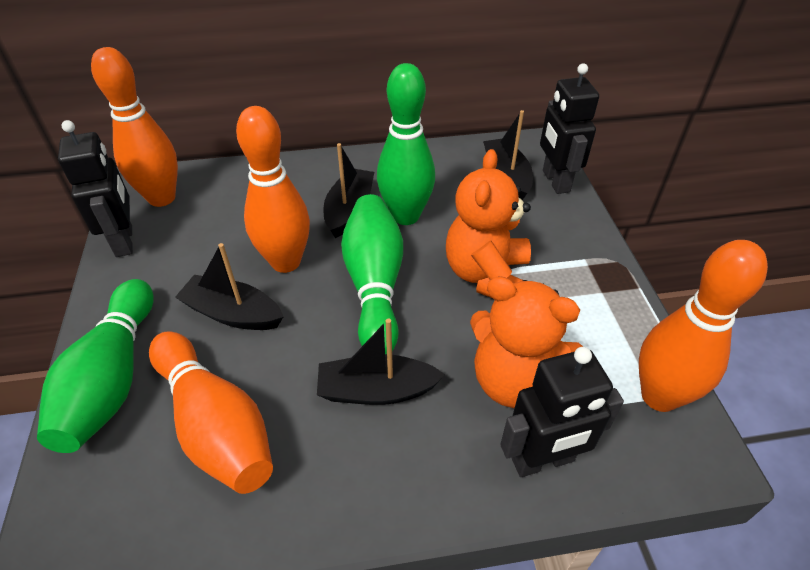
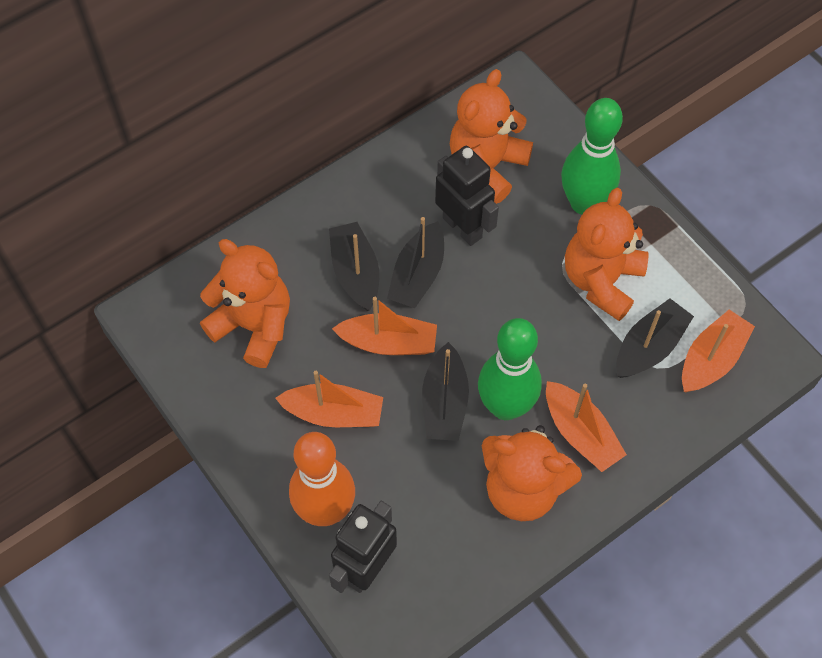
black robot: [58,120,133,257] [500,347,624,477] [540,63,599,194] = 3 -> [329,501,397,593] [435,146,499,246] = 2
green bowling pin: [37,279,154,453] [341,194,403,354] [377,63,435,225] = 3 -> [478,318,542,420] [561,98,623,214] = 2
orange boat: none = 0 -> [275,371,383,427] [332,297,437,355] [546,381,627,472] [682,309,755,392] = 4
orange bowling pin: [91,47,178,207] [149,332,273,494] [236,106,310,273] [639,240,768,412] = 4 -> [289,432,355,526] = 1
orange teddy bear: [446,149,531,298] [470,276,583,408] = 2 -> [200,239,290,368] [450,69,533,204] [482,425,582,521] [565,188,649,321] = 4

